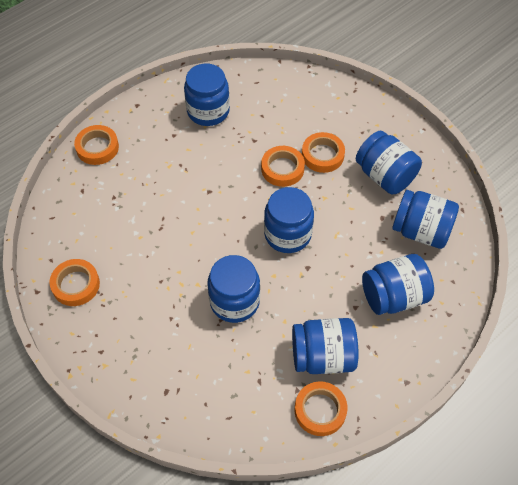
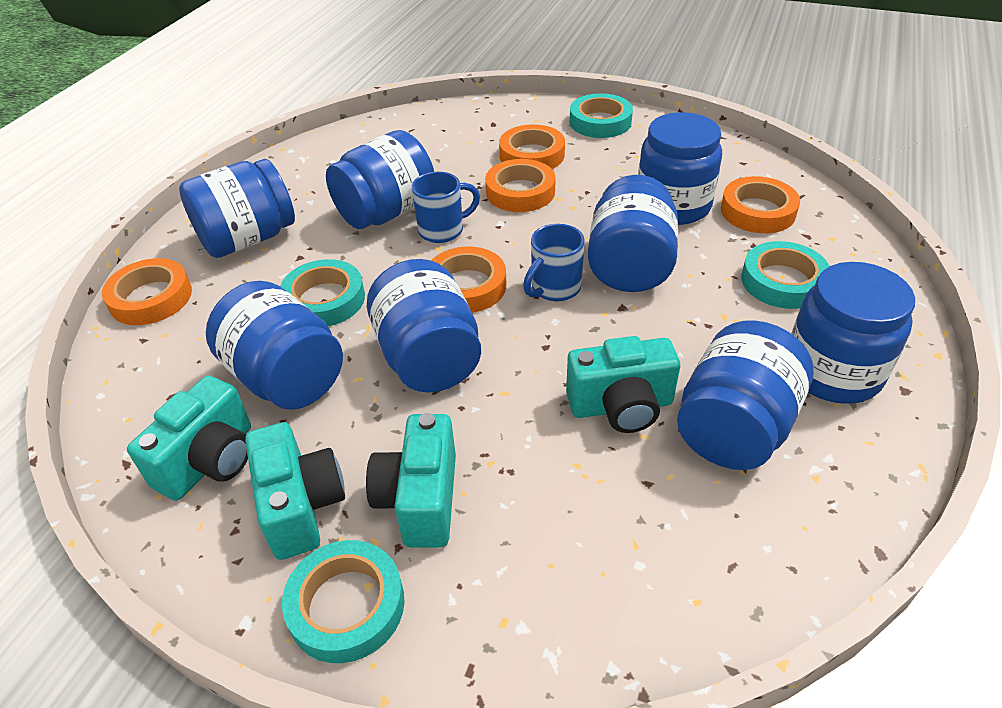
blue jar: [184,64,230,126] [207,255,260,323] [264,187,314,253] [292,318,358,374] [356,131,422,195] [362,254,434,315] [392,190,459,249] = 7 -> [179,159,295,258] [206,281,343,410] [326,130,434,229] [367,259,481,392] [588,175,678,292] [638,112,722,225] [677,320,814,470] [791,262,915,404] = 8
blue mug: none = 0 -> [412,172,480,243] [523,224,585,301] = 2
turquoise camera: none = 0 -> [127,375,251,501] [245,422,345,560] [366,413,456,547] [566,336,680,433] = 4
turquoise tape: none = 0 -> [280,259,365,326] [282,540,405,663] [570,93,633,138] [741,241,830,309] = 4

